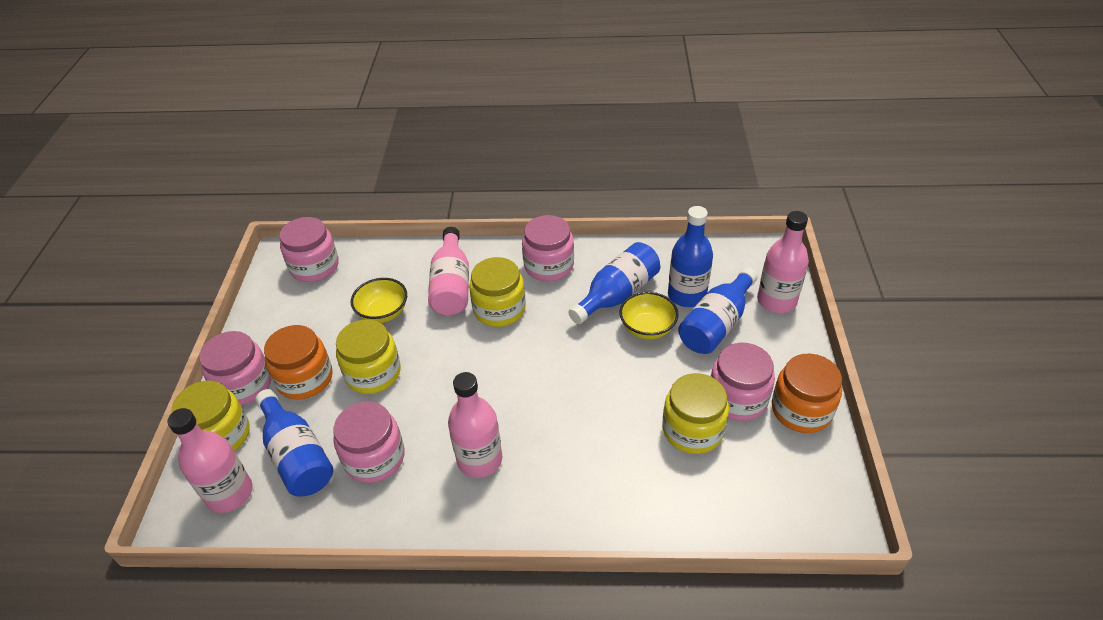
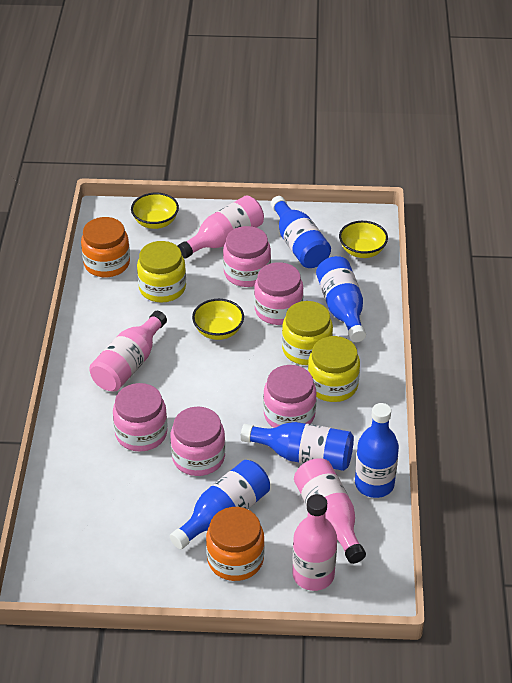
blue bottle: [255,389,333,496] [568,242,660,324] [668,206,713,307] [678,267,758,354] = 4 -> [170,460,270,549] [241,422,354,471] [270,196,331,268] [316,256,366,342] [355,403,399,498] = 5
yellow bowl: [351,278,407,323] [619,292,679,339] = 2 -> [131,193,179,229] [192,299,244,340] [339,221,388,258] = 3
yellow jar: [171,381,249,451] [336,319,401,394] [469,257,526,327] [663,373,729,454] = 4 -> [137,241,186,303] [282,301,333,365] [308,336,360,402] = 3

